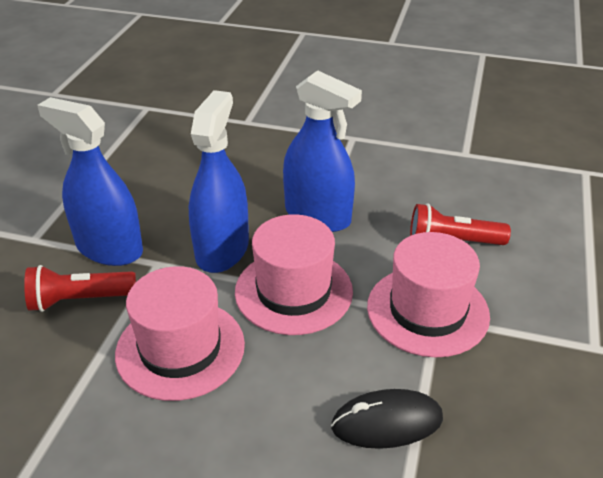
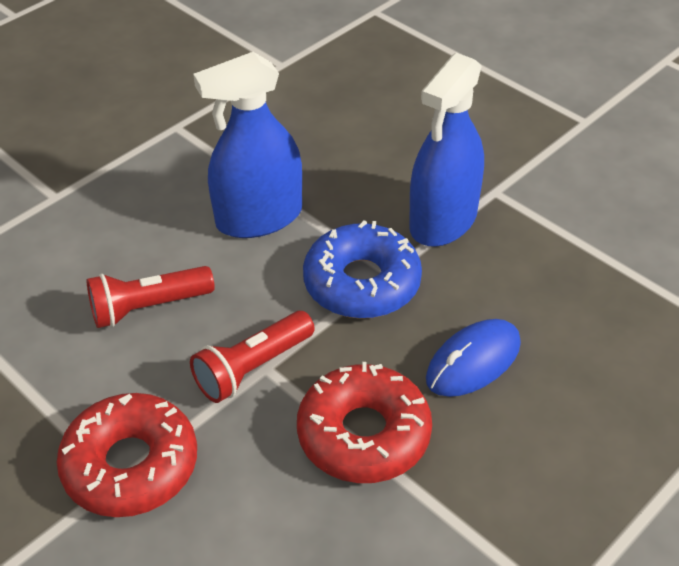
black mouse: [331,389,443,449] = 1 -> none = 0
blue donut: none = 0 -> [303,220,422,319] = 1
blue mouse: none = 0 -> [426,319,521,397] = 1
blue spray bottle: [37,97,143,266] [189,90,249,273] [283,71,362,232] = 3 -> [193,52,302,238] [409,53,484,247] = 2
pink hat: [115,266,245,401] [235,214,353,335] [367,232,490,358] = 3 -> none = 0
red donut: none = 0 -> [57,393,197,517] [297,362,432,483] = 2

